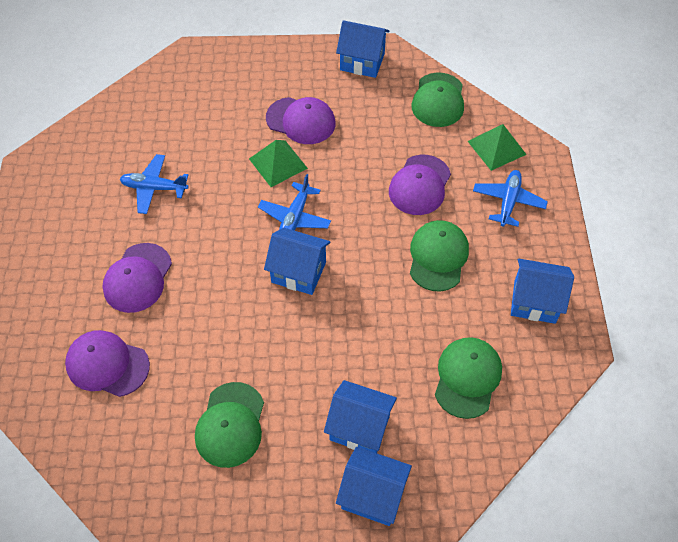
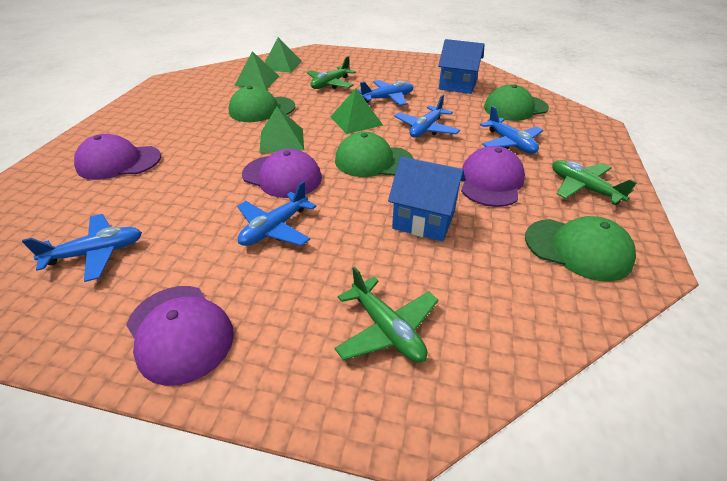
blue house: [264,228,330,295] [324,380,397,453] [336,20,390,78] [336,447,412,526] [511,258,574,324] = 5 -> [388,157,465,241] [438,39,485,94] = 2
blue plane: [120,154,189,214] [258,174,331,231] [473,170,548,227] = 3 -> [22,214,142,282] [237,181,317,246] [358,80,413,106] [394,94,460,138] [480,106,543,154] = 5
green plane: none = 0 -> [307,56,356,89] [334,267,438,363] [552,160,637,205] = 3
green pyramid: [249,140,308,187] [468,124,527,171] = 2 -> [234,51,280,89] [259,106,304,153] [265,37,302,73] [331,88,383,134] = 4

